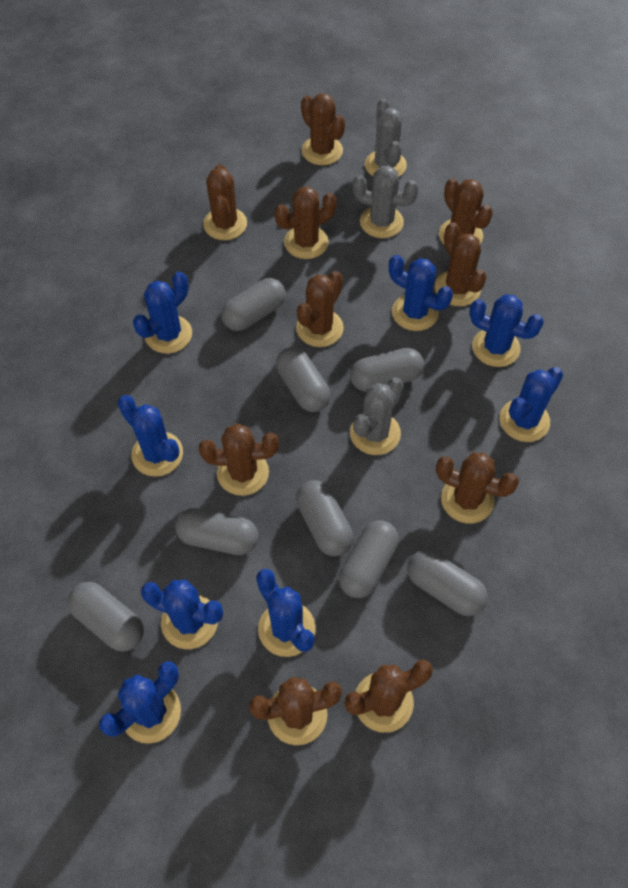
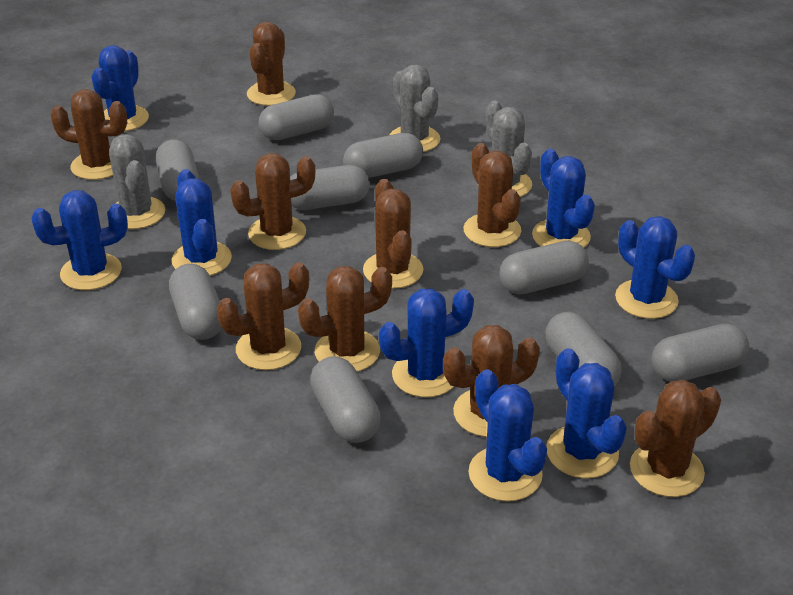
brown cactus: [199,424,279,496] [203,164,247,240] [249,677,342,745] [275,186,337,259] [296,271,344,347] [301,93,345,165] [344,660,433,733] [435,222,487,306] [436,453,519,523] [439,178,493,244] = 10 -> [50,89,127,180] [217,262,309,370] [230,153,315,250] [247,22,296,106] [298,266,392,372] [363,179,423,289] [443,325,540,437] [463,143,521,247] [630,380,721,497] = 9
grey capsule: [68,582,144,652] [175,508,259,555] [221,278,286,331] [276,347,330,412] [296,480,353,556] [339,520,399,598] [350,348,424,392] [407,550,488,616] = 8 -> [156,139,199,201] [169,264,222,340] [259,94,334,140] [290,165,370,210] [310,356,381,443] [343,133,423,178] [499,241,589,294] [545,312,622,386] [652,324,749,382] = 9

